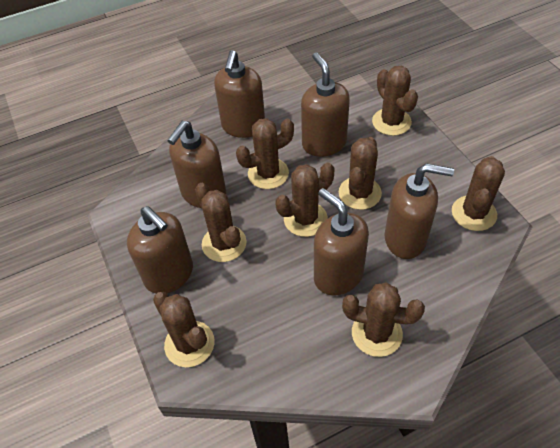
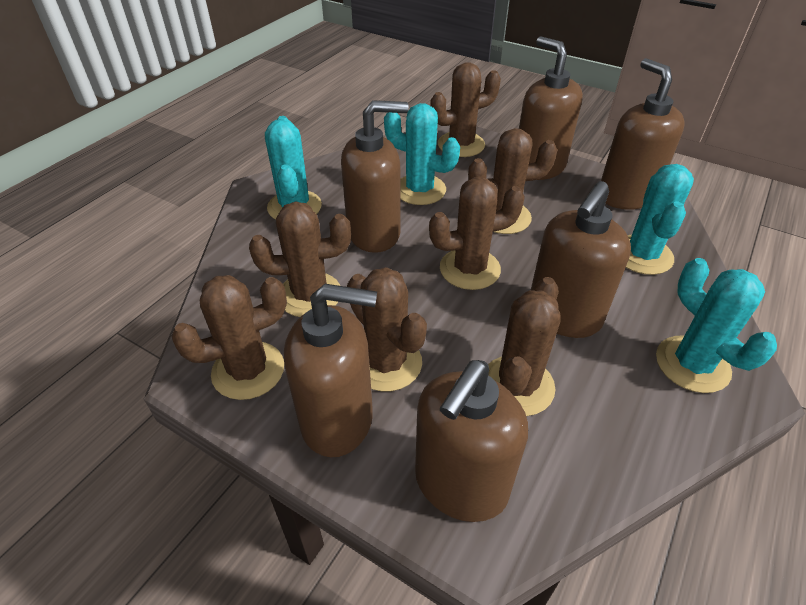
brown cactus: [153,292,215,367] [195,183,246,262] [236,118,294,189] [275,162,334,237] [339,137,382,210] [342,282,425,357] [372,66,418,136] [452,156,505,231] = 8 -> [171,275,287,400] [249,202,351,317] [347,267,427,392] [429,177,525,290] [430,62,501,157] [468,128,557,234] [488,277,561,416] = 7
turquoise cactus: none = 0 -> [265,116,322,220] [384,103,460,205] [626,164,694,275] [656,258,777,393] = 4

